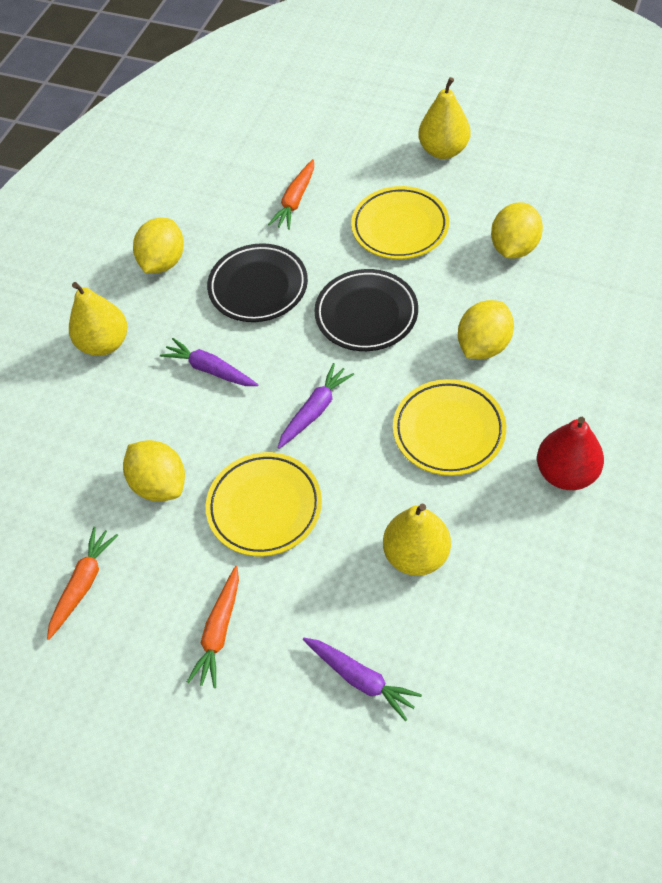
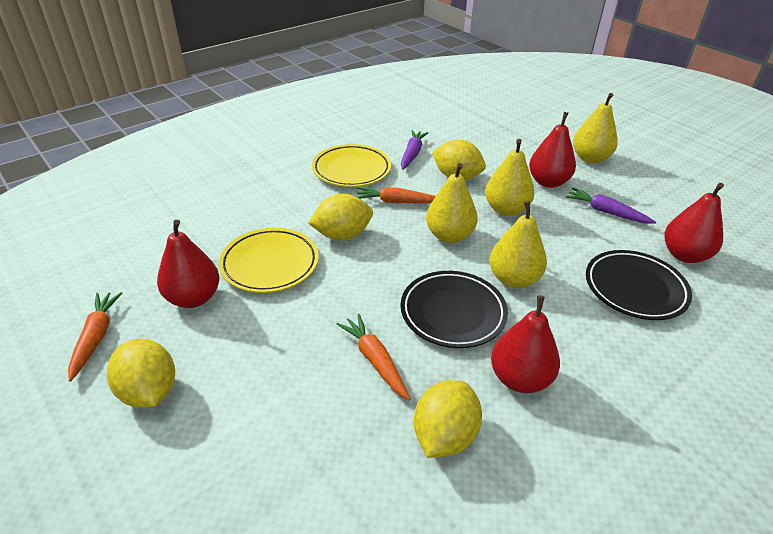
purple carrot: [160,338,258,386] [277,363,354,449] [303,638,422,721] = 3 -> [401,130,429,170] [566,188,656,224] = 2
red pear: [537,417,604,490] = 1 -> [157,220,219,308] [491,295,560,393] [529,112,576,188] [665,183,724,263] = 4
yellow pear: [69,282,128,356] [383,504,451,576] [418,77,471,159] = 3 -> [426,163,478,243] [485,139,534,216] [489,201,547,288] [573,93,618,164] = 4
yellow plate: [206,452,322,557] [351,186,449,259] [393,379,506,476] = 3 -> [219,228,319,293] [312,144,391,187] = 2

